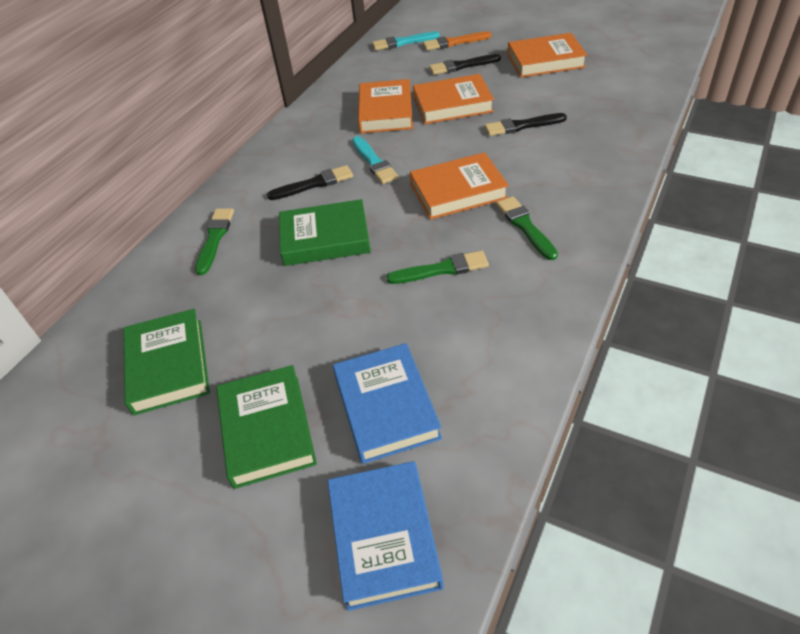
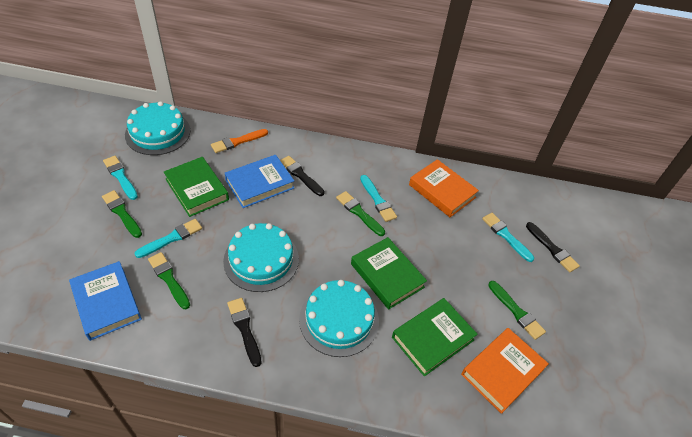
green brush: [195,208,234,275] [386,251,489,284] [496,196,558,260] = 3 -> [102,190,142,238] [148,252,190,309] [336,191,385,236] [488,281,546,340] = 4
orange book: [358,79,413,133] [410,152,509,220] [413,74,494,124] [508,33,587,78] = 4 -> [409,159,479,217] [461,328,549,414] = 2
turquoise brush: [352,136,398,184] [372,31,440,50] = 2 -> [103,156,138,200] [134,219,202,258] [360,175,397,222] [482,213,534,262] = 4
turquoise cake: none = 0 -> [125,101,190,155] [223,223,299,292] [299,280,379,357] = 3

